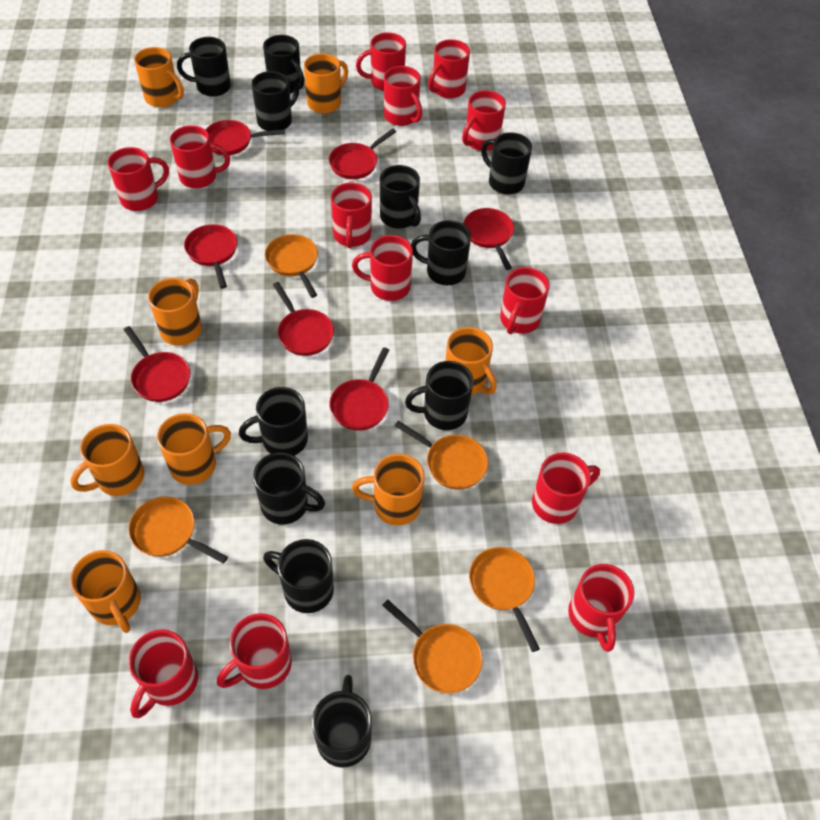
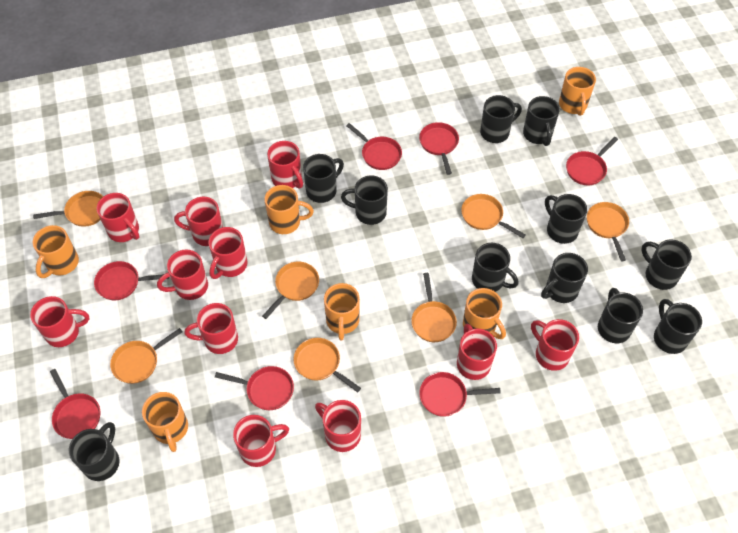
orange mug: [70,424,144,496] [70,550,141,633] [134,47,184,108] [148,278,202,346] [157,413,231,485] [304,53,348,113] [352,454,425,526] [445,327,497,395] = 8 -> [33,225,79,278] [142,392,188,452] [265,185,314,234] [324,283,360,340] [463,288,506,339] [559,67,596,116] = 6
orange pan: [128,497,228,564] [265,234,318,298] [382,599,483,693] [394,421,488,489] [469,547,540,652] = 5 -> [33,191,103,227] [110,328,182,384] [262,262,319,319] [293,338,361,392] [411,273,457,342] [461,194,526,238] [587,202,629,261] = 7
red mug: [108,147,169,211] [128,629,198,718] [170,125,230,188] [217,613,292,689] [331,183,372,248] [352,235,413,301] [356,32,406,91] [384,66,422,126] [428,39,470,98] [462,90,506,151] [500,267,550,334] [532,453,600,524] [568,564,634,652] = 13 -> [30,296,89,347] [96,193,140,242] [157,250,208,300] [174,197,223,246] [185,303,238,354] [208,227,247,279] [233,415,289,467] [267,141,303,188] [315,400,361,452] [457,324,497,380] [531,319,579,371] = 11

